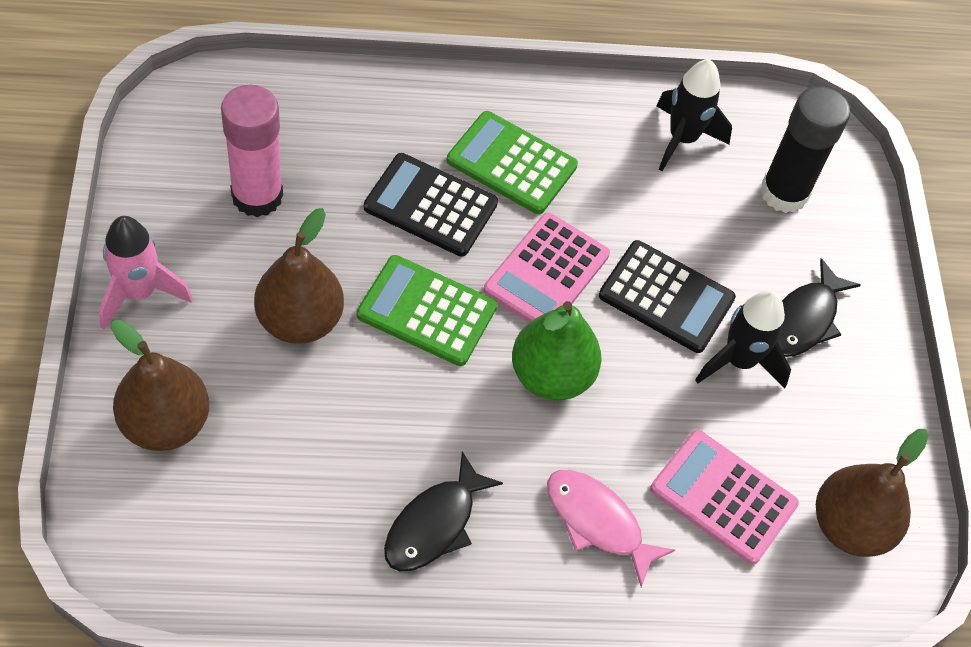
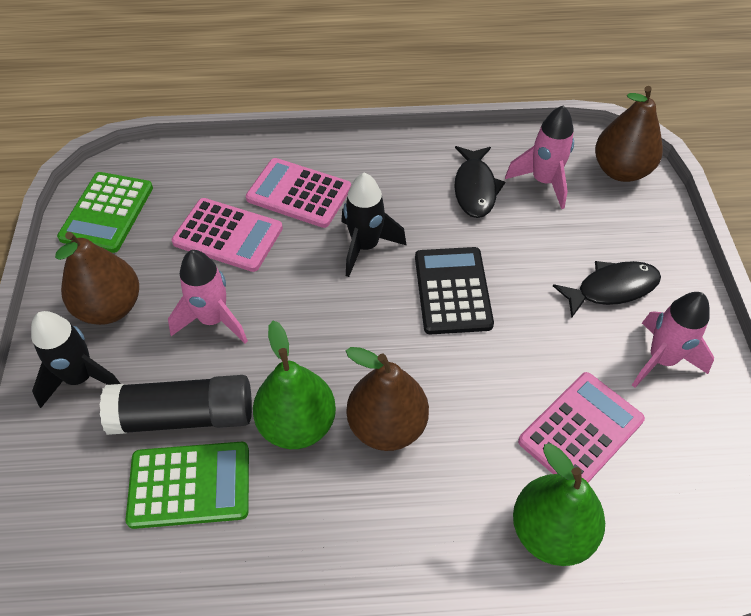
black calculator: [364,153,498,257] [599,240,736,353] = 2 -> [415,247,494,334] = 1
green pear: [512,301,601,400] = 1 -> [253,321,336,449] [513,444,605,566] = 2
pink calculator: [483,212,610,323] [650,430,799,565] = 2 -> [172,198,283,272] [246,158,351,228] [518,372,645,483] = 3
pink fish: [547,470,675,587] = 1 -> none = 0
pink glue stick: [221,84,283,217] = 1 -> none = 0
pink rocket: [99,216,193,330] = 1 -> [168,250,248,343] [505,105,574,209] [632,292,714,388] = 3

